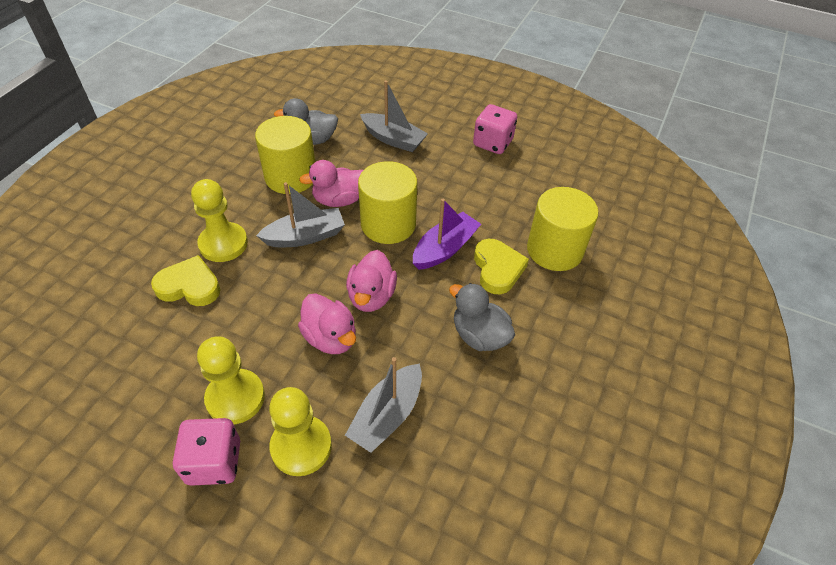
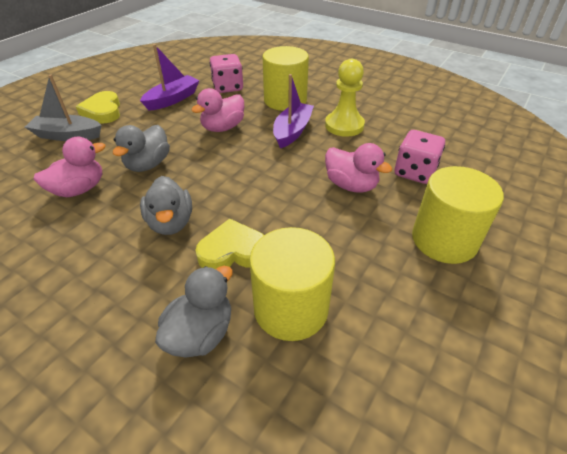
grey boat: [256,182,345,247] [345,357,422,453] [360,80,428,152] = 3 -> [25,74,102,141] = 1
grey duck: [274,98,338,145] [449,283,515,351] = 2 -> [113,125,170,172] [140,176,192,235] [155,266,233,357] = 3
purple boat: [413,199,481,270] = 1 -> [140,44,200,111] [273,74,314,149] = 2
yellow pawn: [191,179,248,262] [197,336,265,424] [269,387,332,476] = 3 -> [325,59,365,137] = 1

